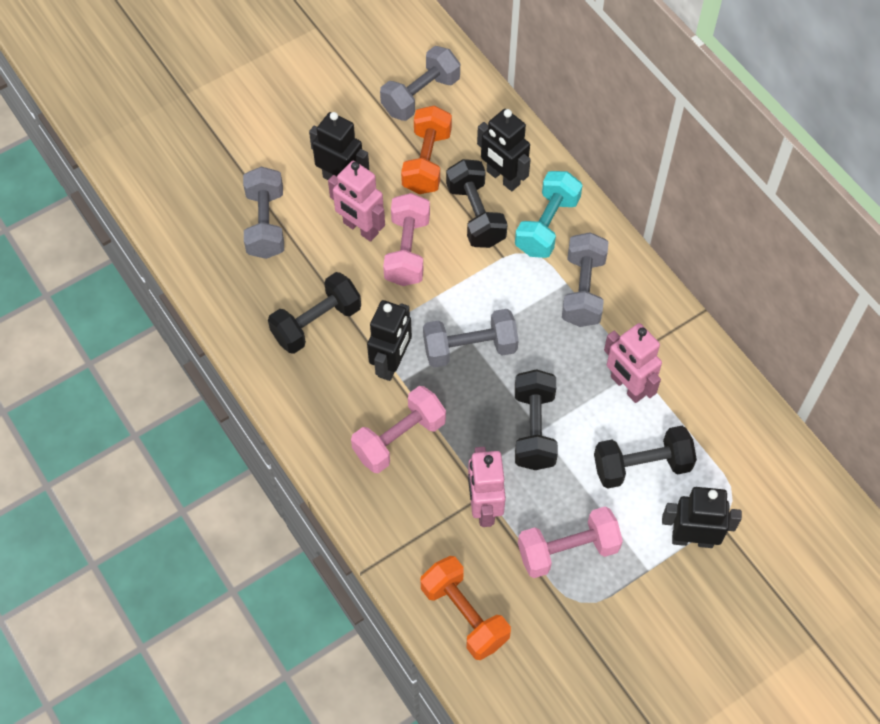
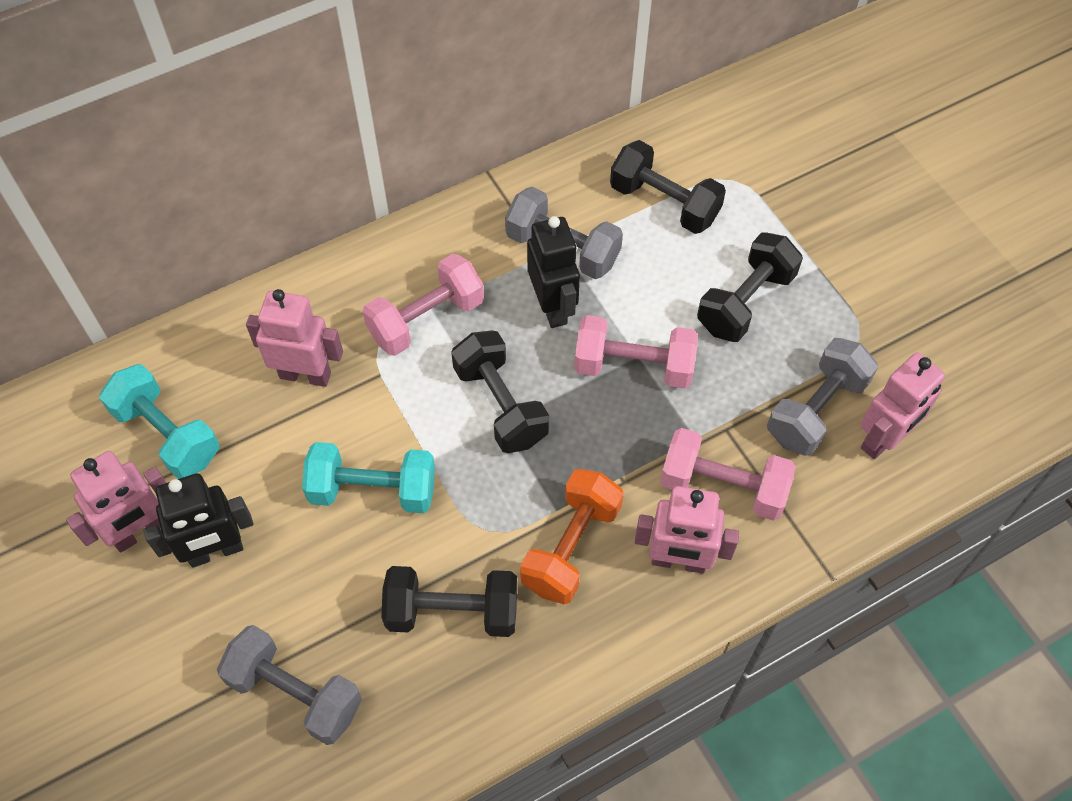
black robot: [309,112,369,180] [367,300,412,381] [477,109,531,191] [662,487,742,548] = 4 -> [144,473,253,568] [527,216,580,328] = 2
grey dumbbell: [243,167,284,259] [380,46,460,121] [423,309,519,368] [562,232,608,327] = 4 -> [217,625,362,745] [505,187,623,279] [767,338,878,456] = 3
orange dumbbell: [401,105,452,194] [421,556,511,660] = 2 -> [520,469,624,604] = 1
pink robot: [328,161,385,242] [468,447,506,527] [604,323,662,403] = 3 -> [66,451,166,552] [246,289,343,387] [635,486,739,574] [860,352,945,459] = 4
turquoise dumbbell: [515,171,583,258] = 1 -> [99,364,219,479] [302,442,435,513] = 2

